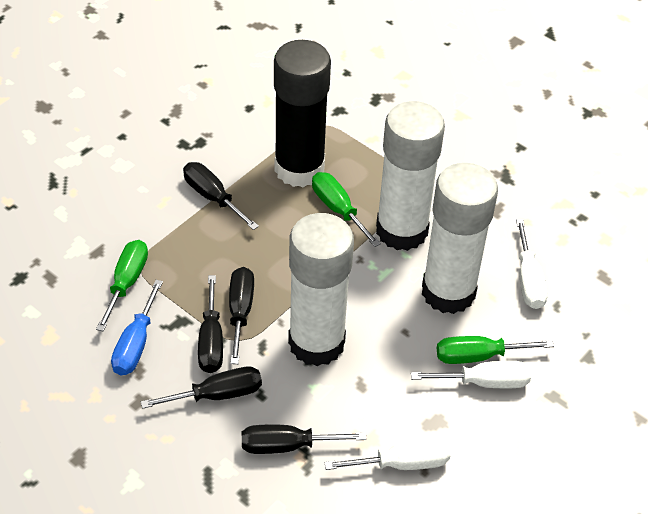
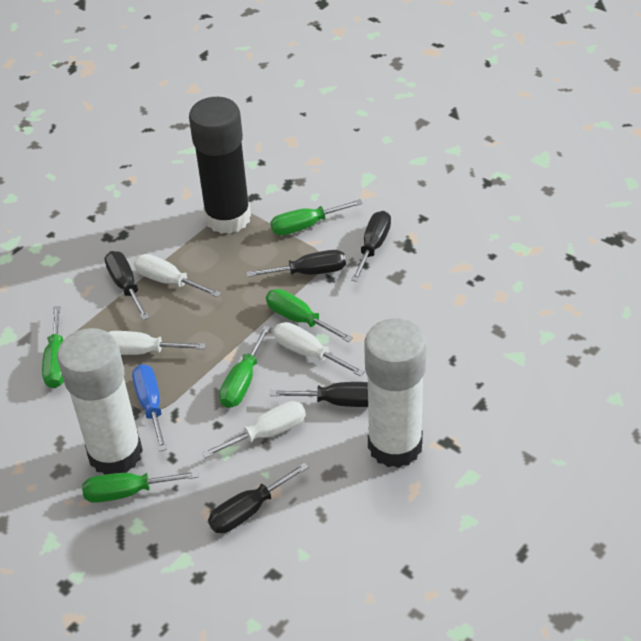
green screwdriver: [96,240,148,332] [312,172,381,247] [437,336,554,364] = 3 -> [42,306,64,388] [82,471,199,503] [219,325,271,408] [266,289,353,342] [270,199,363,235] = 5
white glue stick: [288,213,354,366] [376,101,445,251] [422,163,498,314] = 3 -> [57,328,143,475] [364,318,427,468] = 2
white screwdriver: [325,438,451,470] [411,361,531,388] [516,219,548,309] = 3 -> [108,331,206,355] [134,254,221,297] [202,401,306,458] [273,322,365,376] = 4

